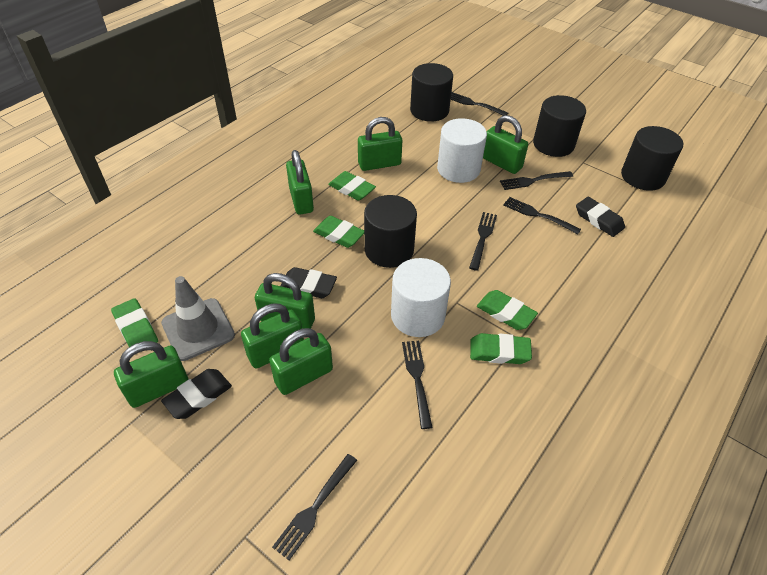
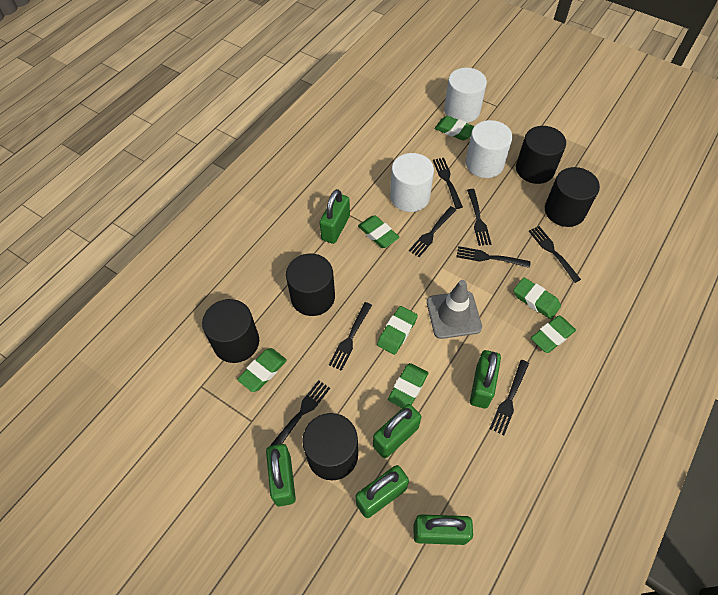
black cylinder: [364,195,417,268] [410,63,453,122] [533,95,586,157] [621,126,683,191] = 4 -> [202,299,259,363] [286,254,335,316] [302,413,358,480] [516,126,566,184] [545,167,600,227] = 5
black eraser: [161,369,232,419] [280,267,337,298] [576,197,625,237] = 3 -> none = 0
black fork: [272,454,357,560] [402,341,433,429] [451,92,508,116] [469,212,497,271] [500,171,573,190] [503,197,581,234] = 6 -> [270,380,330,446] [329,302,372,371] [409,206,456,257] [433,158,463,209] [456,246,531,268] [467,189,491,246] [490,360,529,435] [529,226,581,283] = 8
green eraser: [111,298,158,347] [313,216,364,248] [328,171,376,201] [470,333,532,364] [477,290,538,330] = 5 -> [237,348,287,392] [358,215,400,248] [377,306,418,355] [388,363,428,408] [435,116,475,141] [513,277,561,319] [531,316,576,353] = 7
green padlock: [114,341,189,408] [241,304,304,368] [255,273,315,329] [269,328,333,395] [286,150,314,215] [358,117,402,171] [483,115,528,174] = 7 -> [266,444,296,506] [319,189,350,244] [356,465,409,518] [373,404,421,458] [414,514,473,545] [470,350,501,408] = 6
white cylinder: [391,258,451,337] [437,118,487,183] = 2 -> [390,153,434,212] [444,68,487,123] [466,120,513,178] = 3

